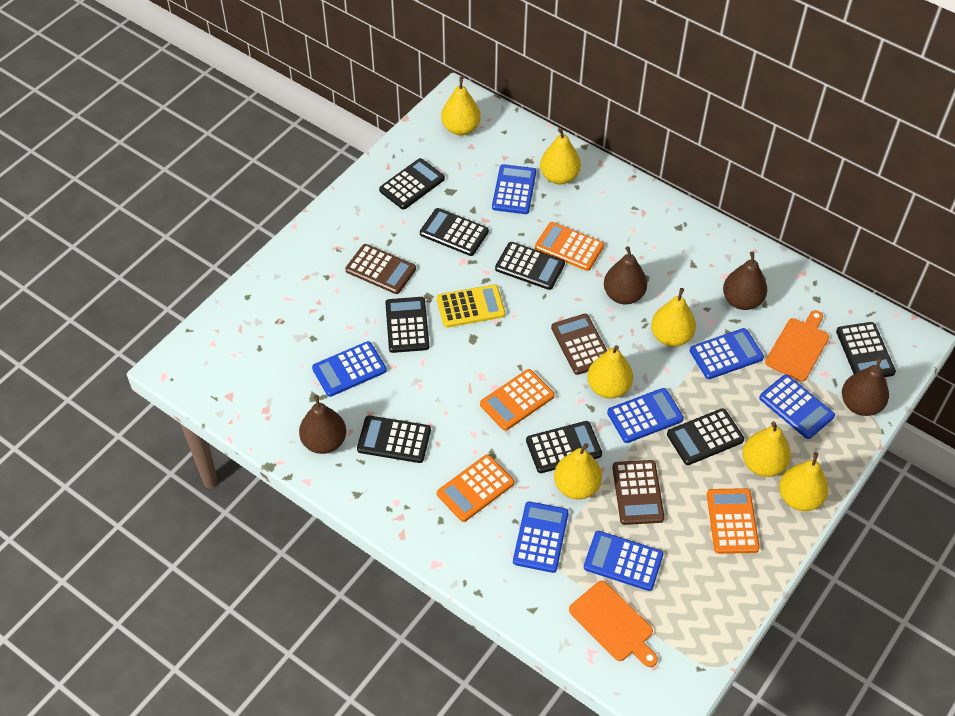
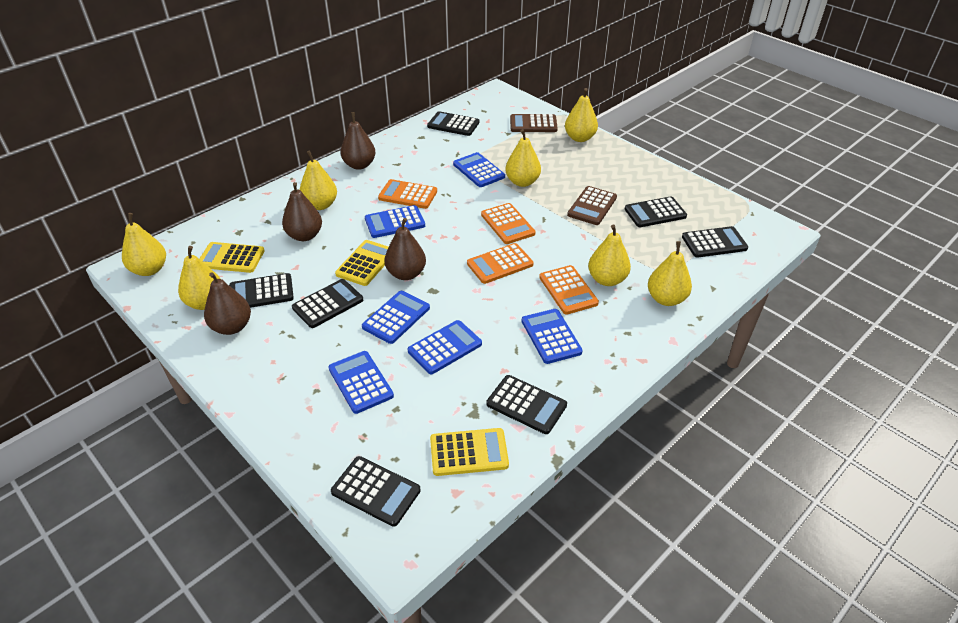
black calculator: [357,415,431,463] [379,158,445,209] [385,297,429,353] [420,208,489,256] [495,242,565,290] [526,421,602,473] [667,408,744,465] [836,322,896,377] = 8 -> [229,273,294,308] [292,279,363,328] [331,456,421,527] [427,111,479,136] [486,375,567,434] [625,196,687,227] [682,226,748,258] = 7
blue calculator: [312,341,387,397] [492,164,536,214] [513,501,569,573] [584,531,663,591] [607,388,684,443] [690,328,764,379] [759,374,835,439] = 7 -> [328,351,394,414] [362,291,430,344] [365,205,425,238] [408,320,482,374] [453,152,505,187] [522,309,583,364] = 6
brown calculator: [345,244,416,294] [551,314,607,375] [612,460,664,525] = 3 -> [510,114,558,132] [567,186,617,225] = 2
orange cutting board: [569,581,658,667] [765,310,829,381] = 2 -> none = 0
yellow calculator: [437,285,505,328] = 1 -> [199,242,265,273] [335,240,388,286] [430,428,509,476] = 3

